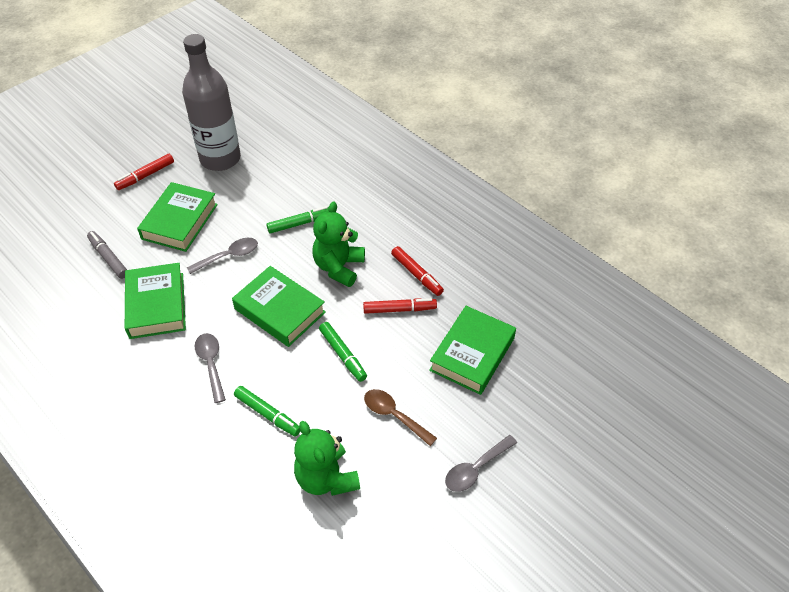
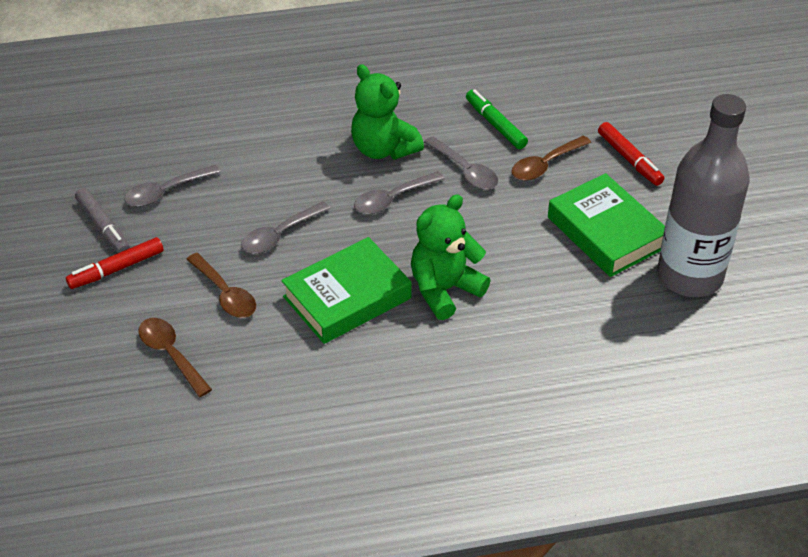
brown spoon: [364,389,437,446] = 1 -> [138,318,212,397] [186,253,256,318] [512,135,591,181] = 3
green book: [125,263,186,339] [137,182,218,252] [232,266,326,347] [429,306,516,395] = 4 -> [281,237,411,344] [548,173,665,277] = 2
green marker: [234,386,300,436] [266,206,329,234] [319,322,367,382] = 3 -> [466,89,528,149] = 1
grey spoon: [187,238,258,274] [195,333,226,403] [445,435,517,492] = 3 -> [124,165,221,207] [241,202,330,254] [354,171,445,214] [424,136,498,190] = 4
red marker: [114,154,174,190] [363,298,437,314] [391,246,444,296] = 3 -> [66,237,164,289] [598,122,664,186] = 2

